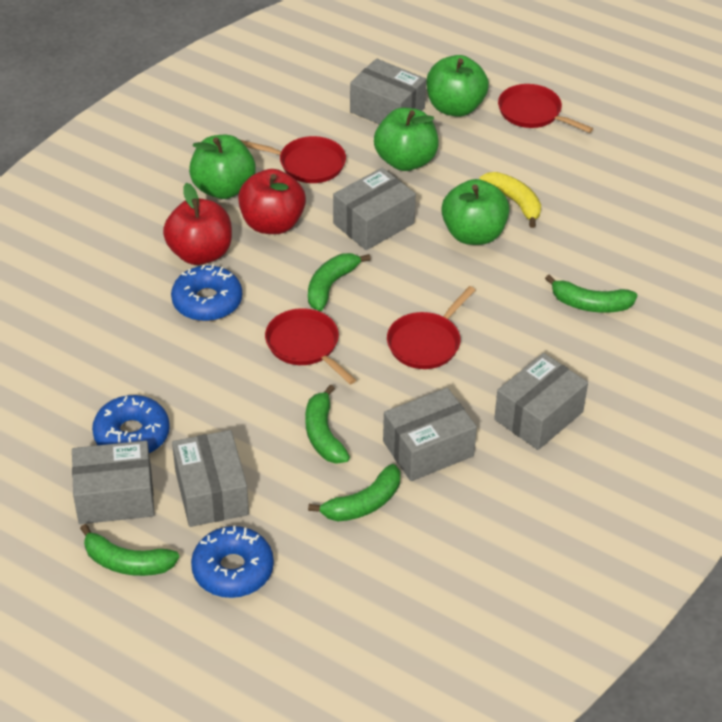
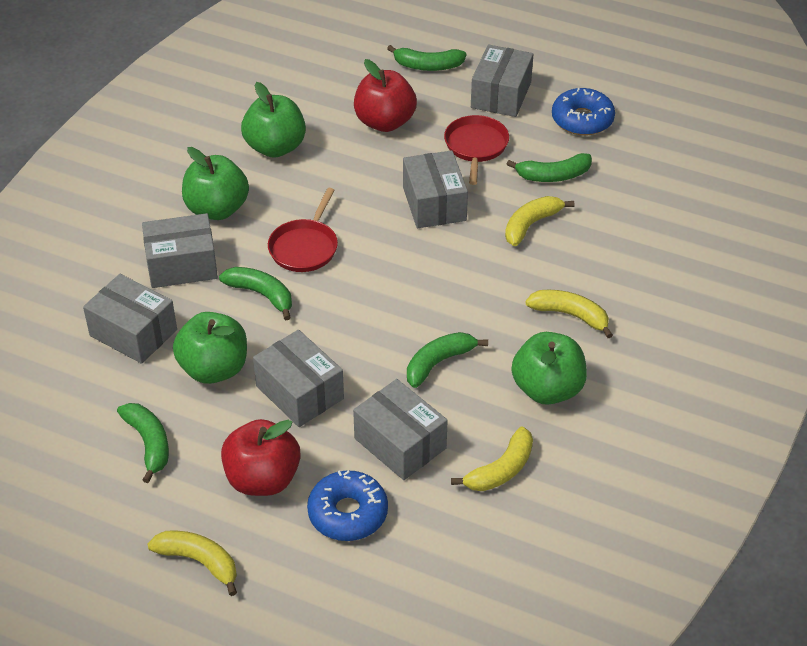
blue donut: [92,395,170,454] [171,264,242,321] [191,526,274,598] = 3 -> [307,470,388,541] [552,88,615,136] = 2
red pan: [240,136,346,183] [265,308,356,384] [387,286,475,369] [498,84,593,133] = 4 -> [268,188,338,272] [444,115,509,185] = 2
yellow banana: [480,172,541,228] = 1 -> [148,531,237,596] [451,426,533,491] [505,196,574,246] [525,290,613,338] = 4

